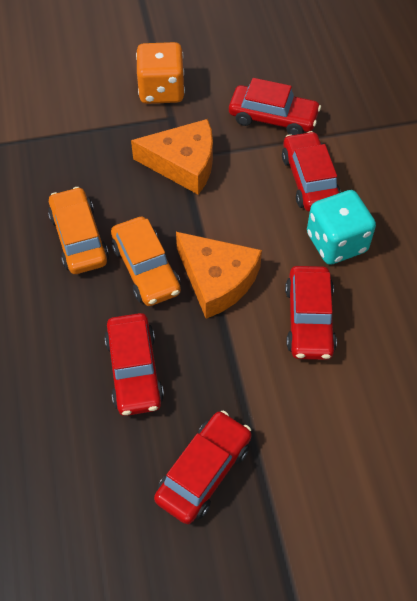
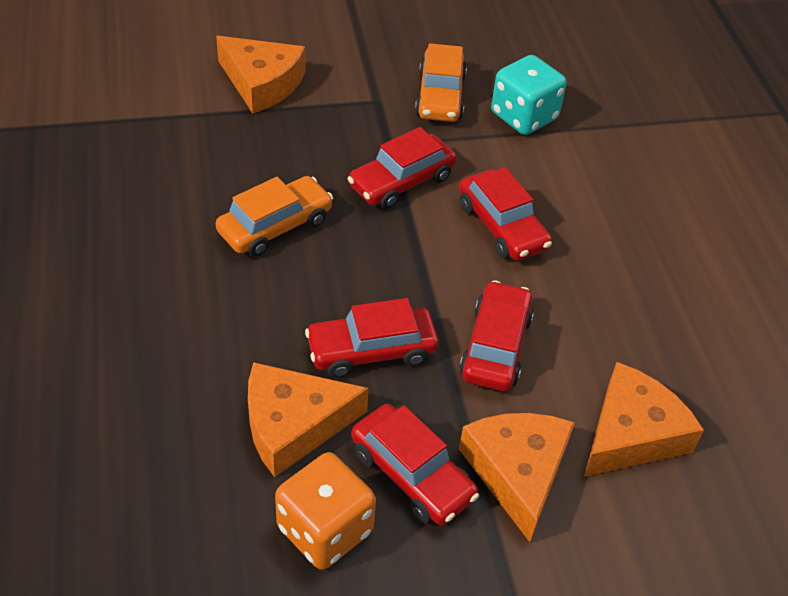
orange cheese: [131,119,213,195] [176,232,262,319] = 2 -> [216,36,305,113] [248,362,369,477] [459,413,575,542] [584,362,704,477] = 4

